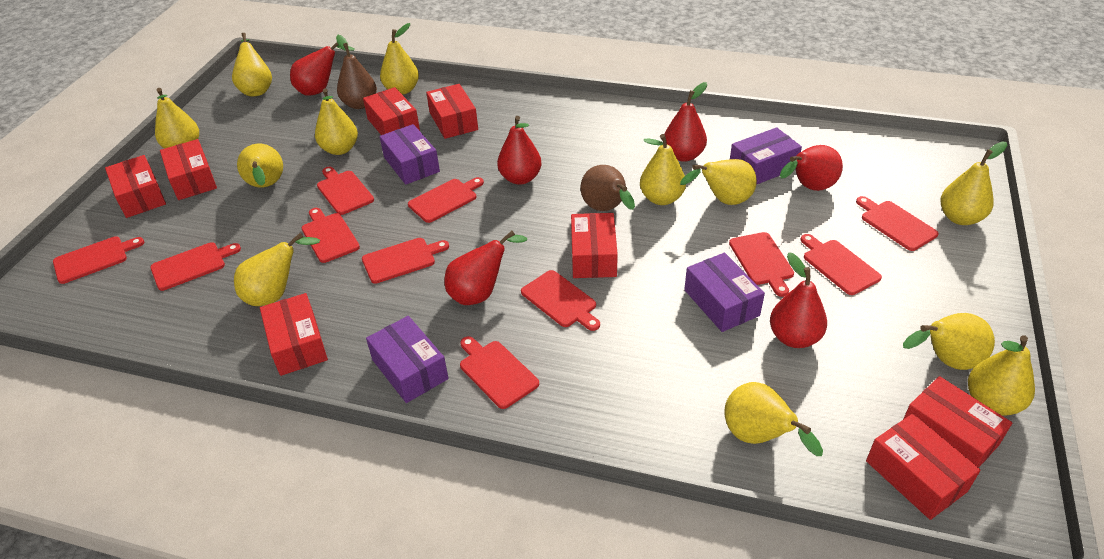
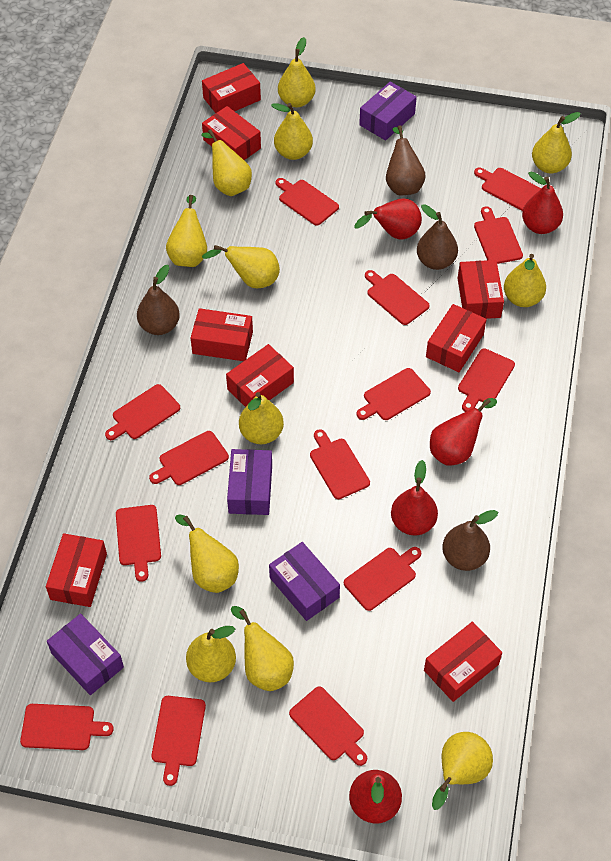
brown pear: [336,35,377,109] [580,165,635,211] = 2 -> [137,265,180,335] [386,125,426,196] [417,204,458,270] [442,510,498,571] = 4
red cutting board: [53,236,144,284] [150,242,241,291] [302,208,360,263] [317,167,374,215] [362,238,449,284] [408,177,484,223] [460,336,539,409] [521,270,600,331] [729,232,794,297] [800,234,882,295] [856,196,939,251] = 11 -> [20,704,114,750] [105,384,180,440] [116,505,161,582] [149,431,229,485] [152,696,206,786] [276,178,339,226] [289,686,367,766] [310,429,370,499] [344,547,421,611] [357,368,431,420] [365,270,430,325] [458,348,515,412] [474,168,541,211] [474,206,523,264] = 14
red pear: [290,43,355,96] [444,231,527,305] [497,116,542,185] [665,82,707,162] [770,252,827,348] [780,145,843,191] = 6 -> [349,770,402,823] [355,198,422,240] [391,460,438,536] [430,398,497,466] [522,172,563,234] = 5

